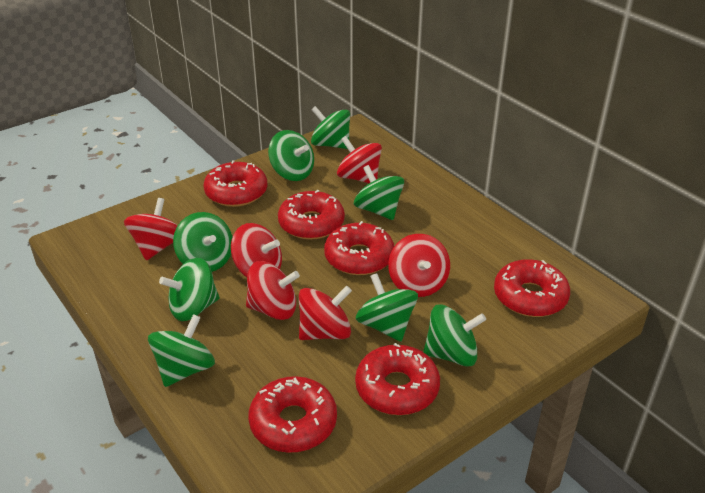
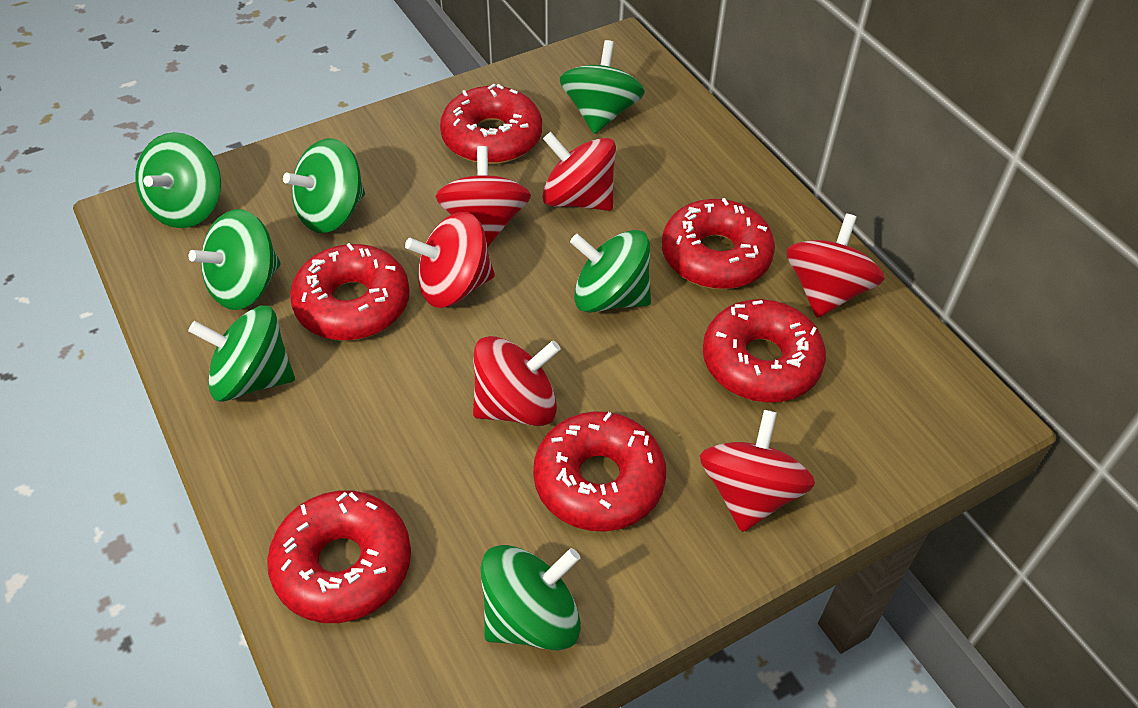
green spinning top: [148,314,215,387] [159,258,220,321] [173,212,232,272] [268,130,314,181] [311,106,350,149] [354,165,404,220] [356,273,418,342] [423,304,486,366] = 8 -> [135,132,221,228] [188,305,295,402] [189,209,281,310] [283,138,365,233] [480,545,581,651] [560,40,645,134] [570,230,651,313] = 7

